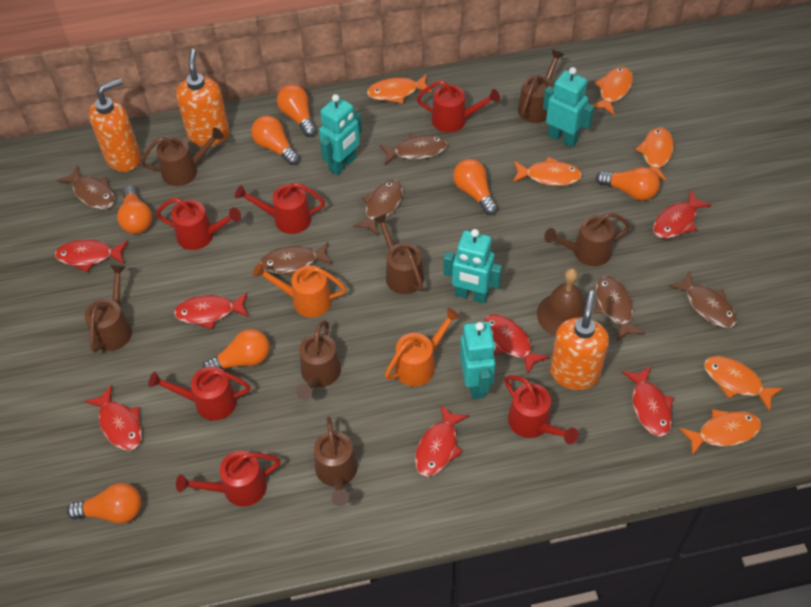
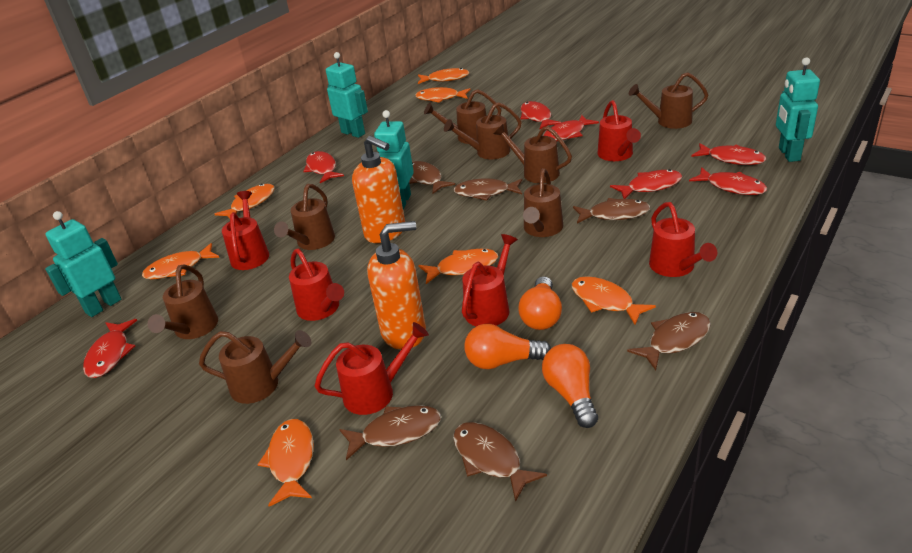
brown bell: [537,268,586,336] = 1 -> none = 0
brown watering can: [85,265,132,353] [141,127,224,186] [296,320,341,400] [314,417,358,506] [374,213,424,294] [518,50,564,123] [544,212,630,266] = 7 -> [148,264,218,339] [199,330,311,404] [274,184,335,250] [424,89,501,144] [444,102,522,159] [494,124,572,183] [523,168,563,237] [629,72,708,129] = 8
orange fish: [367,74,433,104] [513,157,582,186] [593,67,633,115] [635,128,674,181] [679,409,761,456] [704,356,783,412] = 6 -> [142,243,219,279] [215,184,274,219] [257,419,314,507] [415,87,470,103] [418,68,470,84] [418,249,498,284] [572,276,656,325] = 7
orange light bulb: [67,483,141,524] [117,186,152,234] [203,329,270,370] [251,115,300,165] [277,84,317,137] [453,159,498,215] [596,167,660,201] = 7 -> [464,324,551,369] [518,276,562,330] [542,344,598,428] = 3
orange soap dispenser: [89,78,141,172] [176,49,230,146] [550,291,609,390] = 3 -> [352,136,405,243] [367,221,426,350] = 2
orange watering can: [253,263,346,317] [385,308,460,386] = 2 -> none = 0

